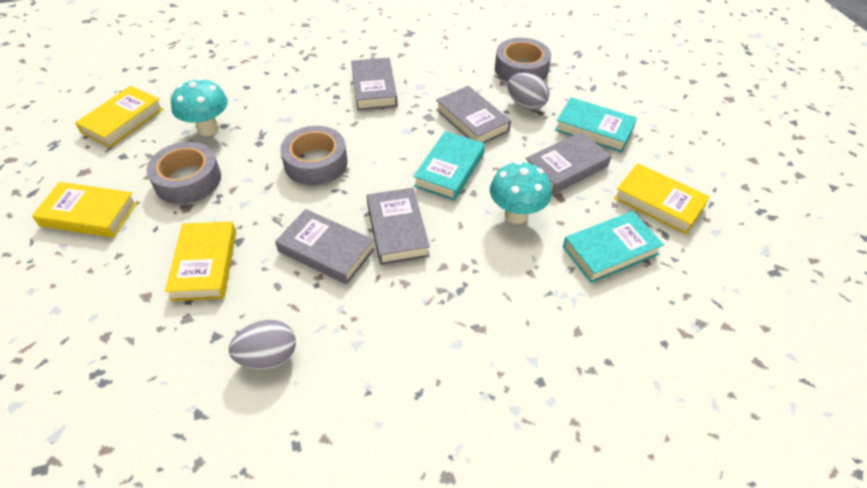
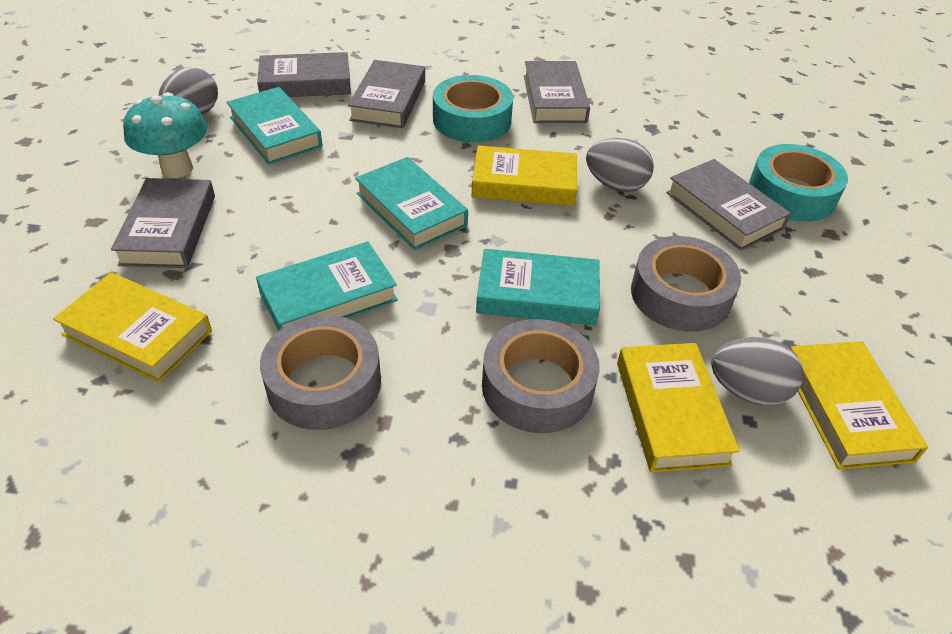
grey egg: [229,320,296,369] [507,73,549,110] = 2 -> [159,67,218,115] [586,138,654,192] [711,337,803,405] = 3
turquoise book: [413,131,485,201] [555,97,637,152] [563,211,664,283] = 3 -> [227,87,323,165] [256,241,398,331] [355,157,468,250] [476,249,600,325] = 4
turquoise mushroom: [171,78,228,136] [490,161,552,224] = 2 -> [123,92,207,178] = 1
turquoise tape: none = 0 -> [433,75,513,143] [749,144,848,221] = 2

